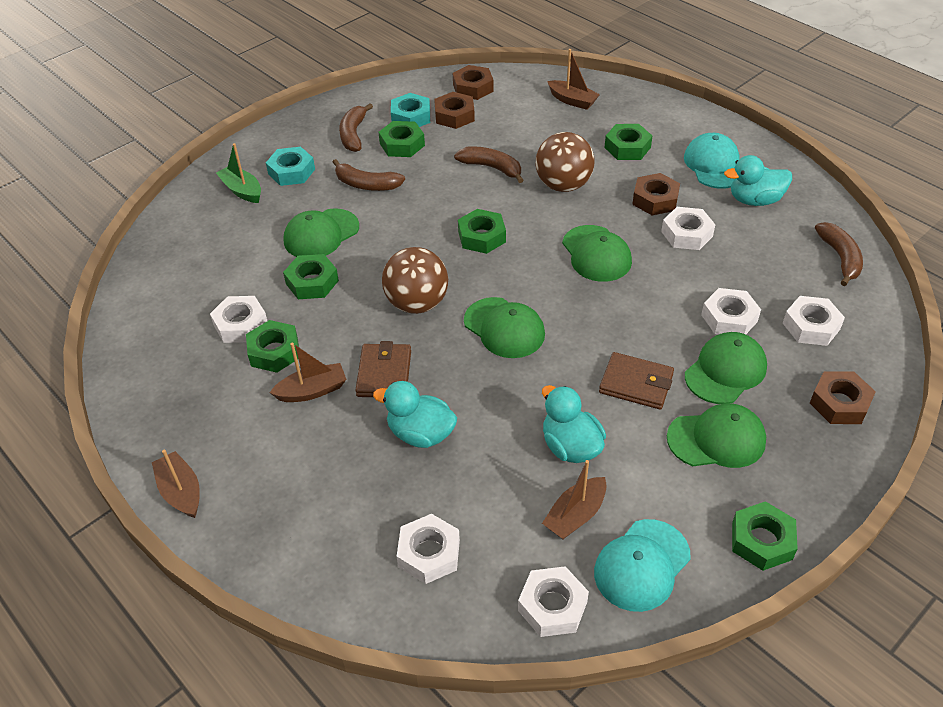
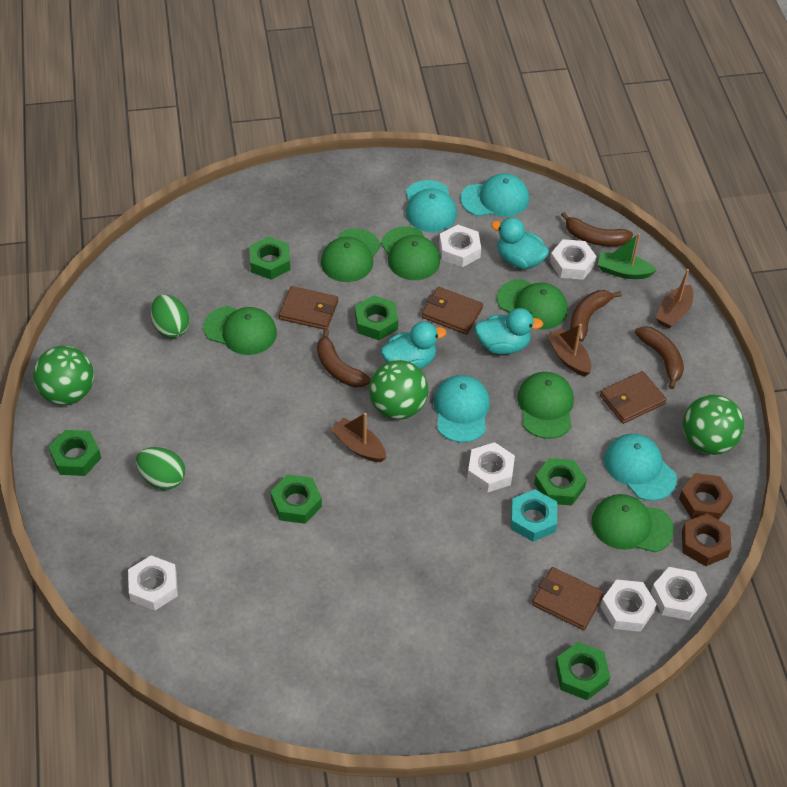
brown ball: [382,247,448,314] [536,132,595,192] = 2 -> none = 0
brown boat: [152,450,200,518] [270,343,346,402] [542,460,607,539] [547,49,600,110] = 4 -> [331,413,386,462] [547,324,592,377] [656,269,693,328] = 3
brown nut: [434,92,475,129] [453,65,494,100] [632,173,680,215] [810,371,876,424] = 4 -> [679,473,733,520] [682,513,731,566] = 2
brown wallet: [355,341,411,397] [599,352,674,410] = 2 -> [279,286,338,330] [422,287,483,335] [532,567,604,630] [600,371,667,424] = 4
green ball: none = 0 -> [33,346,94,405] [369,360,428,419] [683,395,744,455] = 3
green cap: [284,208,359,257] [464,297,545,358] [562,225,632,282] [667,403,766,468] [685,332,767,404] = 5 -> [203,306,277,355] [321,228,380,282] [381,226,440,280] [497,279,568,330] [517,372,574,439] [591,494,674,552] = 6
green egg: none = 0 -> [136,447,185,489] [151,294,190,338] = 2
turquoise cap: [594,519,691,612] [684,133,740,189] = 2 -> [406,180,457,232] [433,375,490,443] [460,173,529,217] [604,434,677,501] = 4
turquoise nut: [266,147,315,186] [391,93,430,127] = 2 -> [511,489,557,542] = 1

